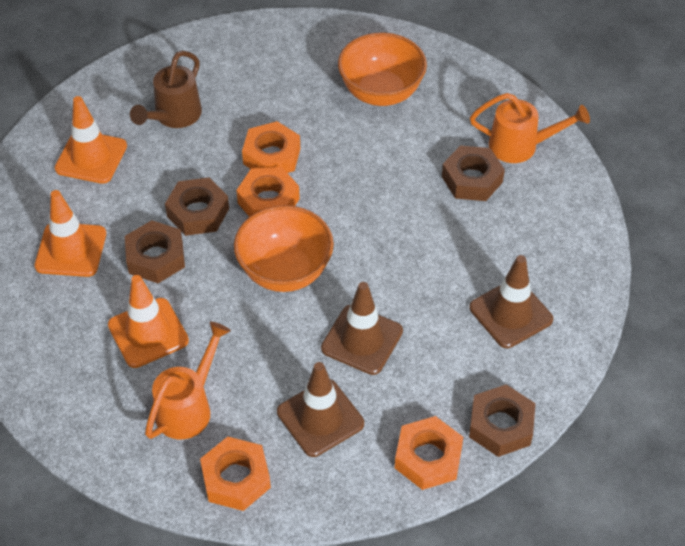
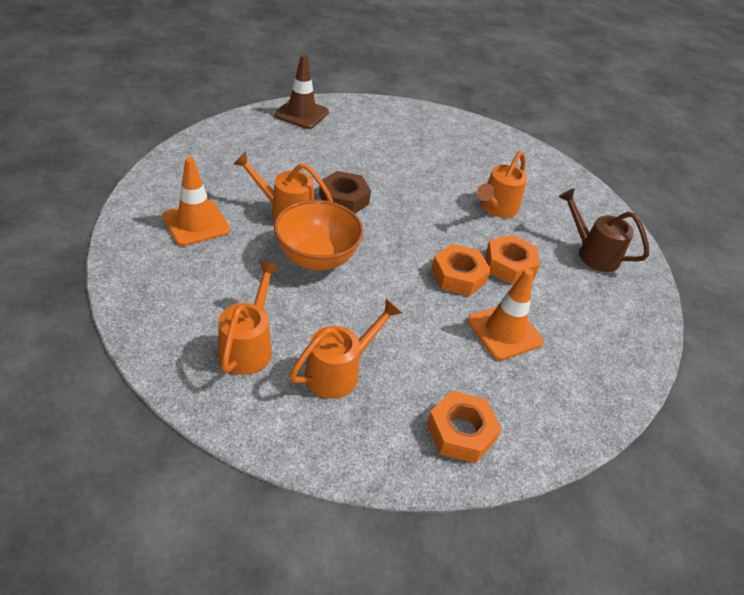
brown nut: [125,220,185,283] [165,177,229,236] [442,145,505,201] [469,385,536,457] = 4 -> [319,171,371,213] = 1
brown traffic cone: [277,362,364,457] [321,282,403,375] [469,255,553,348] = 3 -> [274,54,329,129] = 1
orange bowl: [234,205,334,292] [338,32,427,106] = 2 -> [274,200,364,270] = 1
orange nut: [200,437,271,511] [236,167,300,217] [242,121,300,173] [395,416,463,490] = 4 -> [427,391,502,463] [431,244,491,296] [485,235,540,285] = 3
orange traffic cone: [34,190,106,277] [55,96,127,184] [108,275,189,368] = 3 -> [162,157,230,246] [467,269,544,360] = 2
orange watering can: [145,322,231,439] [470,93,590,163] = 2 -> [218,261,280,375] [233,152,333,220] [289,299,402,399] [477,151,527,218] = 4

